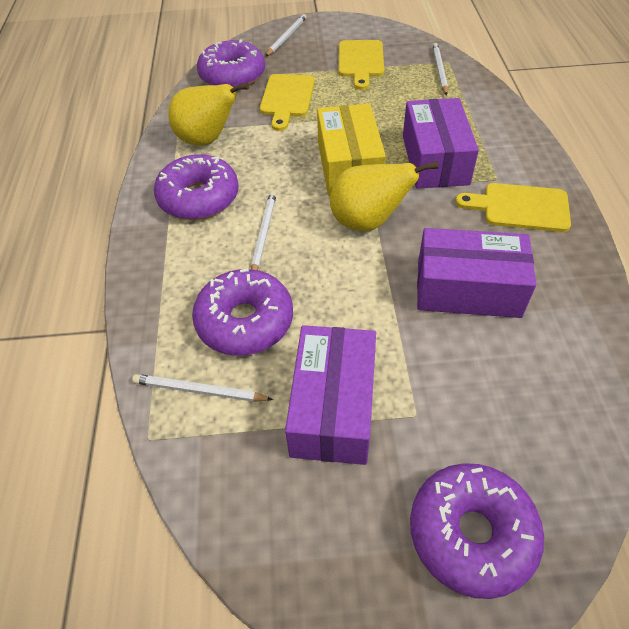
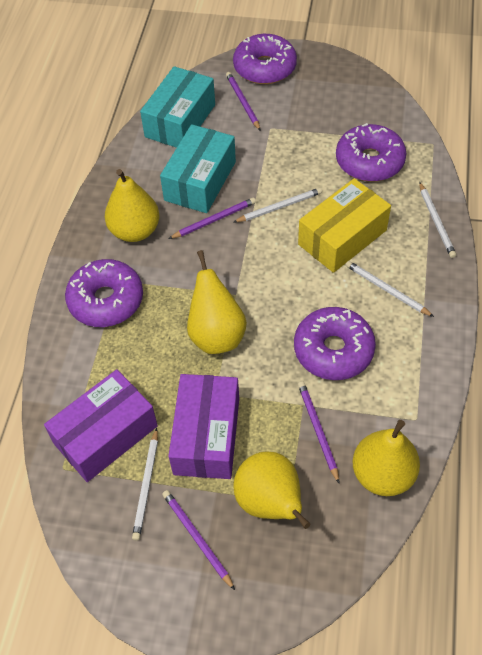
purple box: [285,325,376,465] [403,98,479,189] [417,228,536,318] = 3 -> [44,369,158,482] [168,374,239,479] = 2
purple pencil: none = 0 -> [162,490,235,590] [169,198,256,239] [226,72,261,131] [298,381,339,483] = 4
turquoise box: none = 0 -> [140,66,215,148] [160,124,236,213] = 2
yellow cutting board: [260,74,315,131] [339,40,384,90] [455,183,571,232] = 3 -> none = 0
yellow pear: [168,82,249,146] [330,161,438,231] = 2 -> [105,169,160,242] [187,250,247,354] [233,451,310,529] [353,420,420,496] = 4

